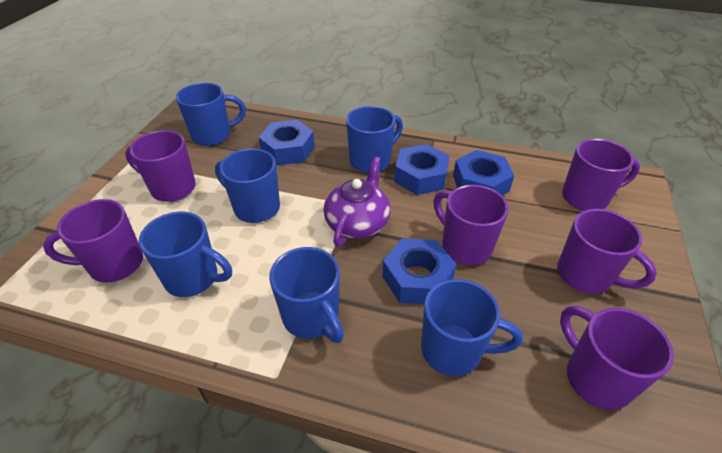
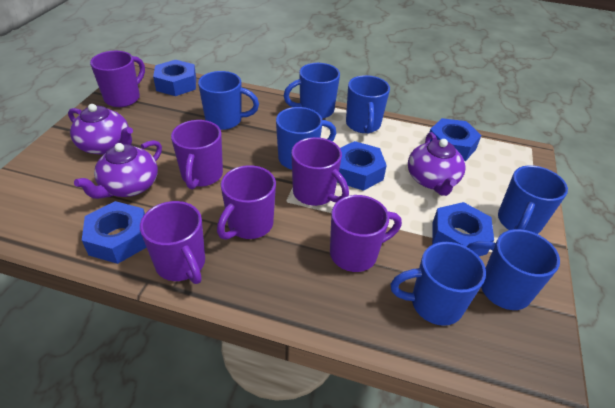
blue mug: [139,212,232,297] [176,83,246,146] [215,148,280,223] [269,247,344,343] [346,106,403,173] [421,279,523,376] = 6 -> [198,71,259,130] [276,107,336,170] [283,63,340,119] [346,75,390,134] [390,242,486,326] [467,229,560,310] [498,165,568,234] = 7
blue nut: [259,120,315,165] [382,238,457,304] [394,144,450,195] [453,150,514,196] = 4 -> [82,201,147,264] [153,60,196,96] [337,141,387,191] [429,118,481,161] [432,202,494,256] = 5
purple teapot: [324,156,390,247] = 1 -> [68,104,133,155] [74,140,162,199] [408,132,466,196] = 3

